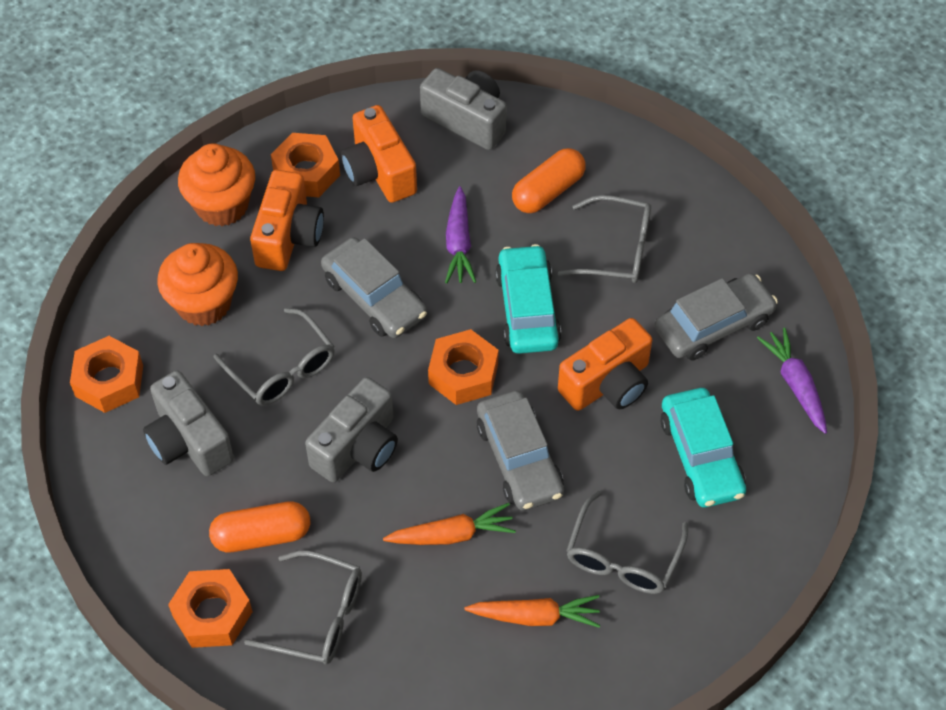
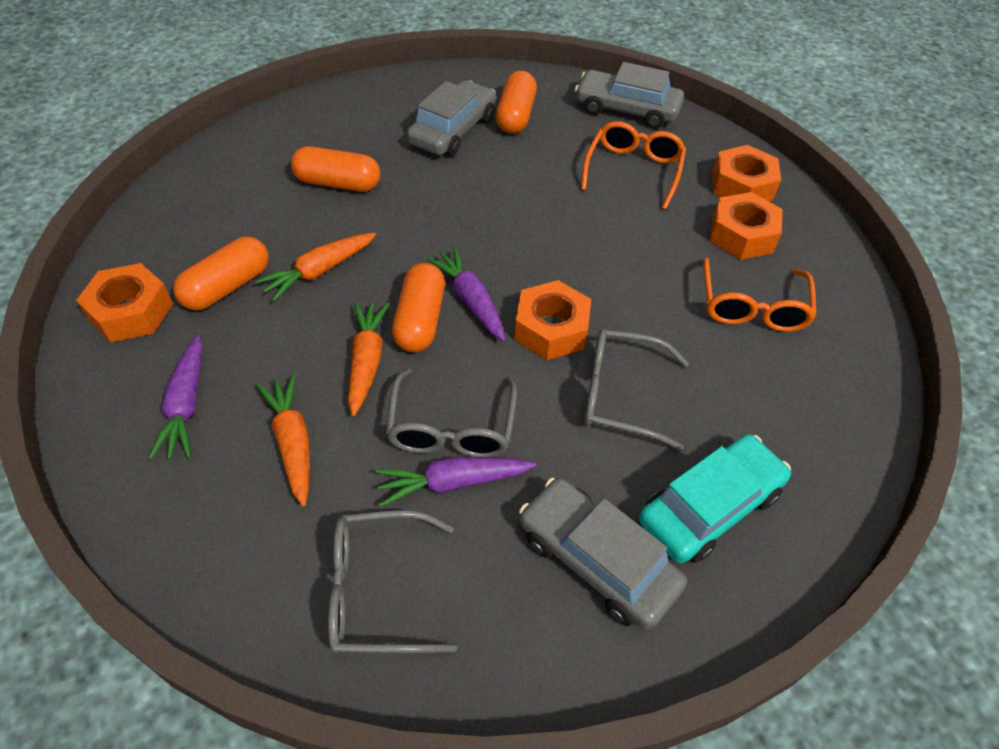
grey camera: [143,370,234,476] [305,377,398,483] [420,68,507,150] = 3 -> none = 0
grey glasses: [214,308,335,406] [244,551,362,665] [557,195,651,283] [566,491,688,594] = 4 -> [328,510,457,653] [386,368,517,457] [584,329,689,450] = 3
orange camera: [250,170,324,271] [341,105,417,203] [558,318,652,411] = 3 -> none = 0
orange capsule: [209,502,310,552] [512,148,586,213] = 2 -> [173,236,269,311] [291,146,381,192] [392,263,445,352] [496,71,537,134] = 4
orange carrot: [383,503,516,545] [465,595,600,628] = 2 -> [255,233,376,302] [257,374,310,506] [348,302,390,416] = 3
orange cupcake: [157,243,238,326] [178,143,255,226] = 2 -> none = 0
orange glasses: none = 0 -> [581,121,686,210] [703,257,817,332] = 2
purple carrot: [445,186,476,283] [757,328,827,434] = 2 -> [148,335,203,460] [375,457,536,507] [427,247,506,341] = 3
turquoise car: [495,244,561,354] [660,388,746,508] = 2 -> [639,434,791,563] = 1

